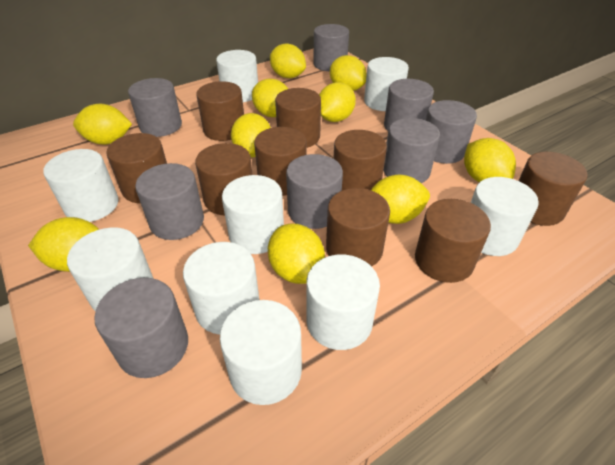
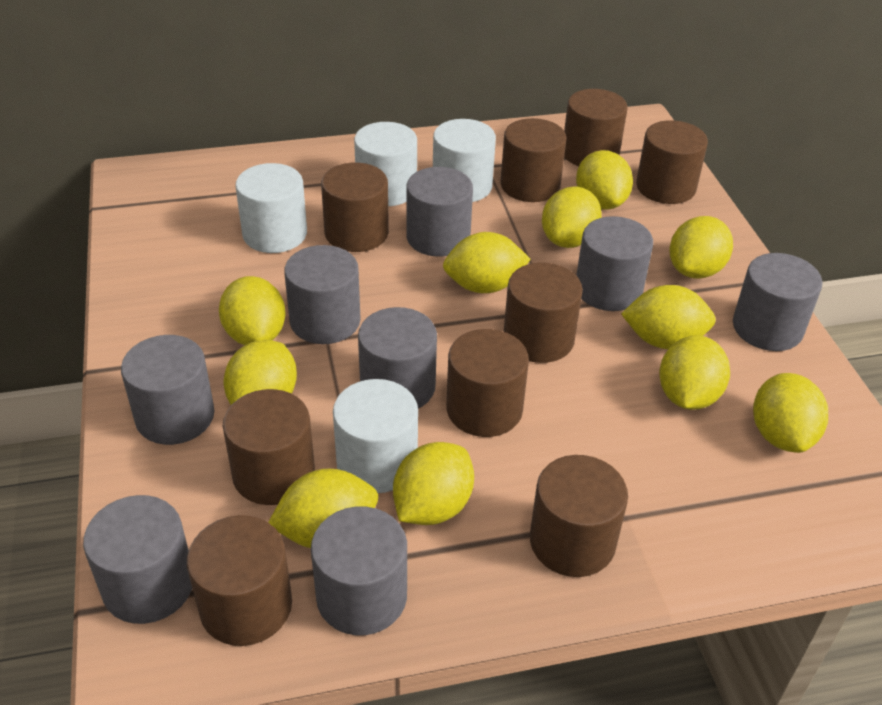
white cylinder: [43,149,119,222] [67,227,154,312] [183,242,259,335] [216,50,258,102] [220,300,302,405] [222,175,284,254] [306,254,380,350] [364,57,409,111] [471,177,539,256] = 9 -> [235,163,307,253] [333,379,418,493] [354,122,417,206] [433,119,496,202] = 4
yellow lemon: [28,217,100,272] [73,104,132,145] [231,113,271,157] [252,79,288,117] [268,224,325,284] [270,44,306,78] [319,82,356,122] [330,55,367,91] [371,175,430,224] [464,138,516,182] = 10 -> [219,276,285,345] [224,340,297,405] [268,469,378,548] [393,442,474,525] [443,232,531,293] [542,186,602,248] [576,150,633,210] [621,285,716,349] [659,335,730,410] [669,216,733,279] [753,373,828,453] = 11

